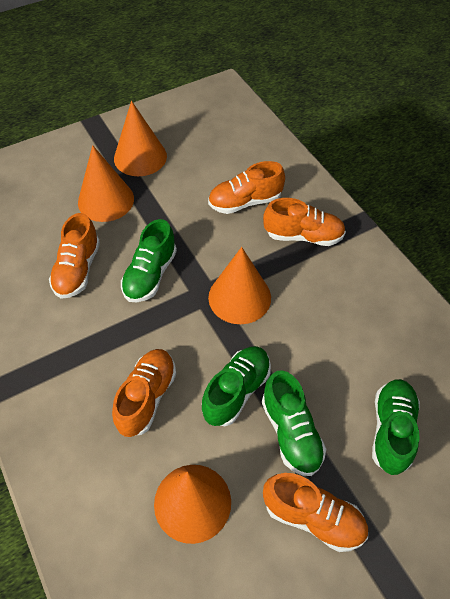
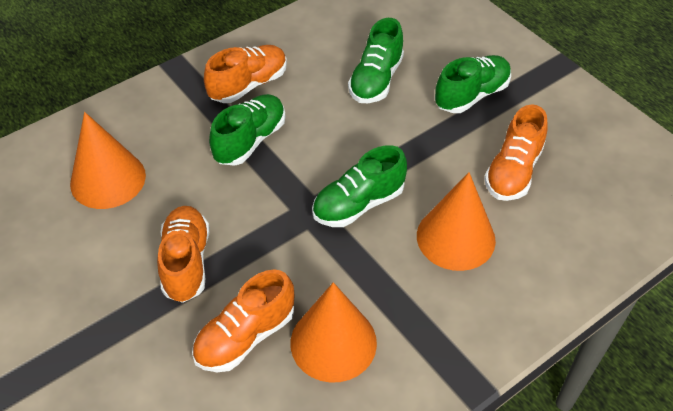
orange cone: [78,145,134,222] [114,101,167,176] [154,465,231,544] [208,247,271,324] = 4 -> [70,112,146,209] [291,282,377,383] [417,172,496,271] = 3
orange shoe: [49,213,100,299] [112,349,176,437] [208,161,285,214] [263,198,346,246] [263,473,368,552] = 5 -> [157,206,210,303] [192,269,294,372] [204,45,287,103] [484,104,548,201] = 4

